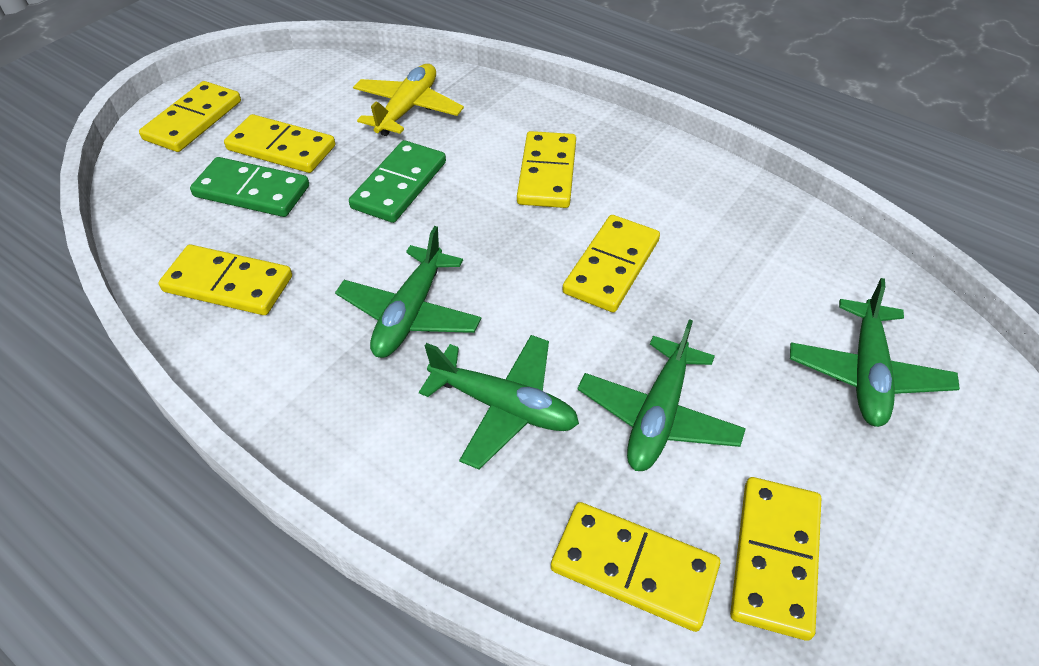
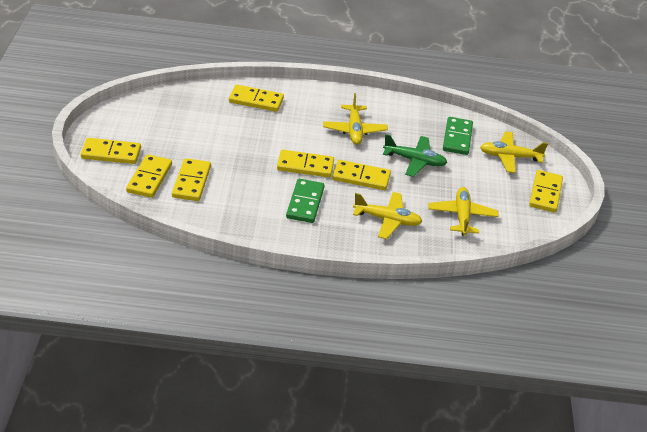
green plane: [335,226,481,358] [419,335,579,469] [577,319,746,471] [790,278,960,427] = 4 -> [383,134,447,177] = 1
yellow plane: [353,64,464,136] = 1 -> [323,93,388,145] [353,192,422,239] [428,187,499,236] [480,131,548,173] = 4

